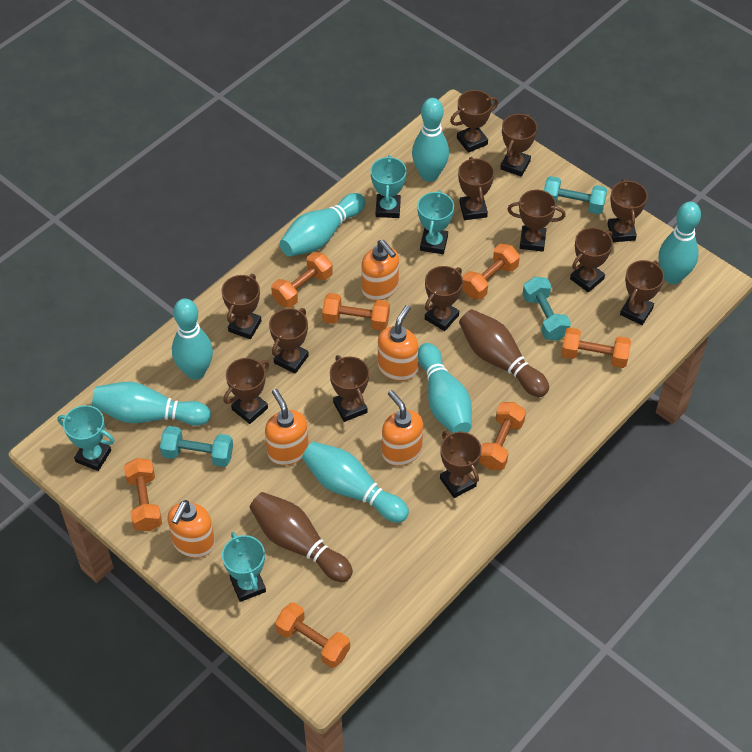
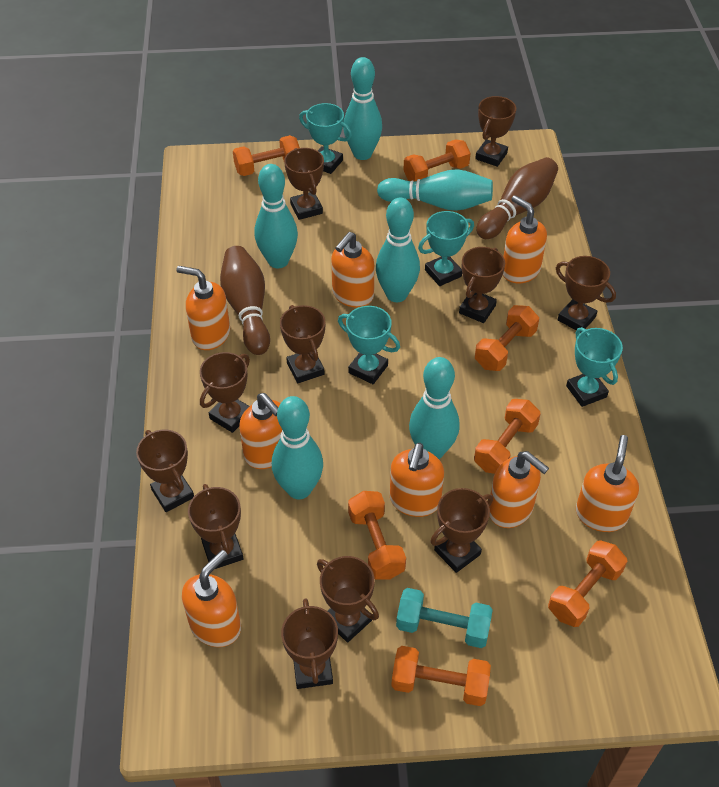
brown trophy: [221,274,261,339] [223,358,270,424] [269,308,309,374] [330,355,369,422] [425,266,463,331] [440,431,482,498] [450,90,498,153] [458,157,495,220] [500,114,537,177] [507,190,566,252] [570,228,613,292] [608,179,648,242] [620,260,664,325] = 13 -> [136,430,194,512] [188,484,243,569] [200,352,250,433] [280,305,325,383] [281,599,338,689] [284,148,324,220] [317,556,379,643] [430,488,493,573] [459,247,505,323] [475,96,516,167] [556,256,616,333] = 11
orange soap dispenser: [167,500,215,558] [265,389,309,465] [361,240,399,301] [378,305,418,381] [382,390,423,466] = 5 -> [176,266,230,350] [182,550,241,647] [239,393,282,469] [331,232,375,308] [390,443,444,517] [489,451,549,528] [503,195,547,283] [576,435,639,532] = 8
turquoise bowling pin: [92,382,211,426] [172,298,213,380] [280,193,365,256] [302,442,409,523] [412,98,449,182] [418,343,472,433] [659,202,701,284] = 7 -> [255,164,298,268] [272,396,323,499] [343,57,382,160] [376,198,420,302] [377,169,493,211] [409,357,460,459] = 6
turquoise dumbbell: [160,426,233,467] [523,277,571,341] [544,176,607,214] = 3 -> [396,588,493,648] = 1

